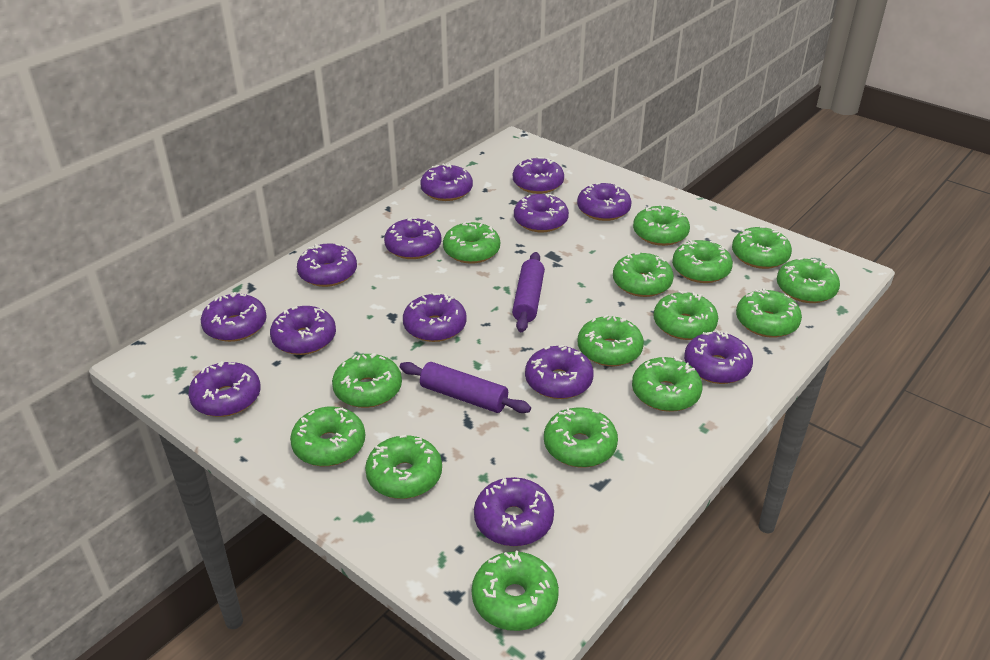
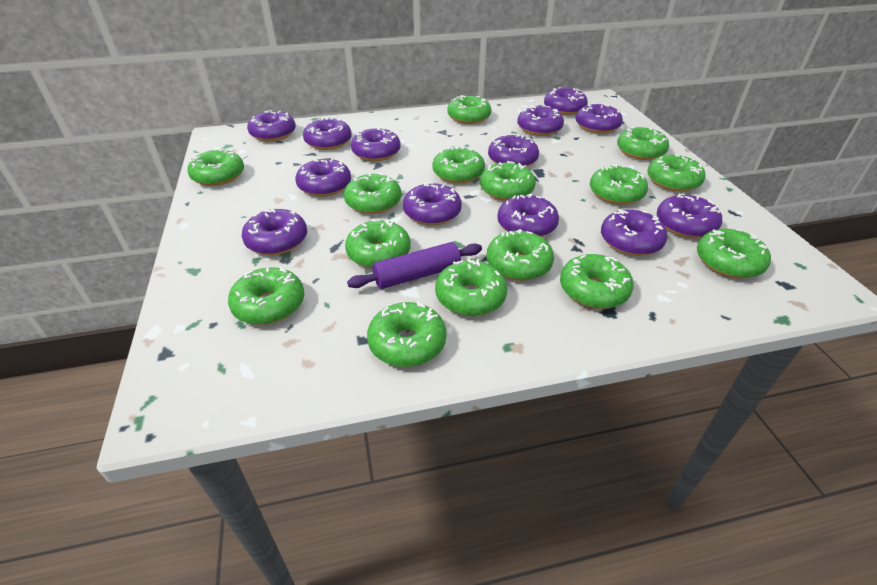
purple rolling pin: [400,362,531,413] [512,252,545,332] = 2 -> [347,242,482,289] = 1

